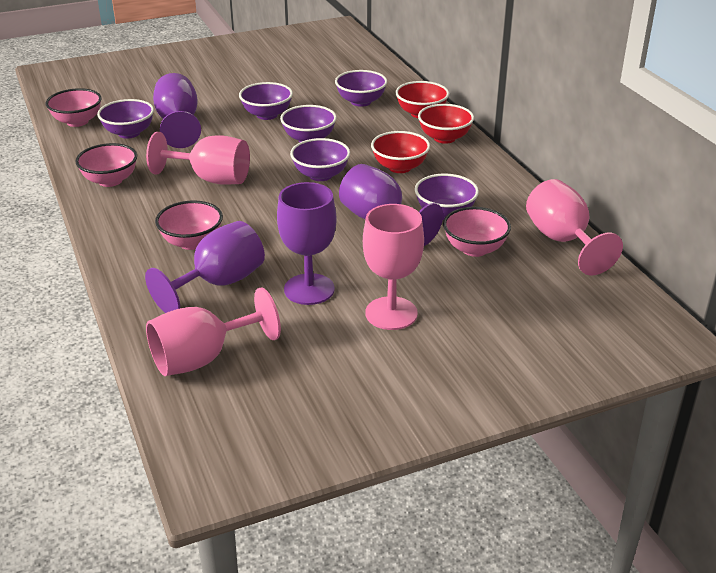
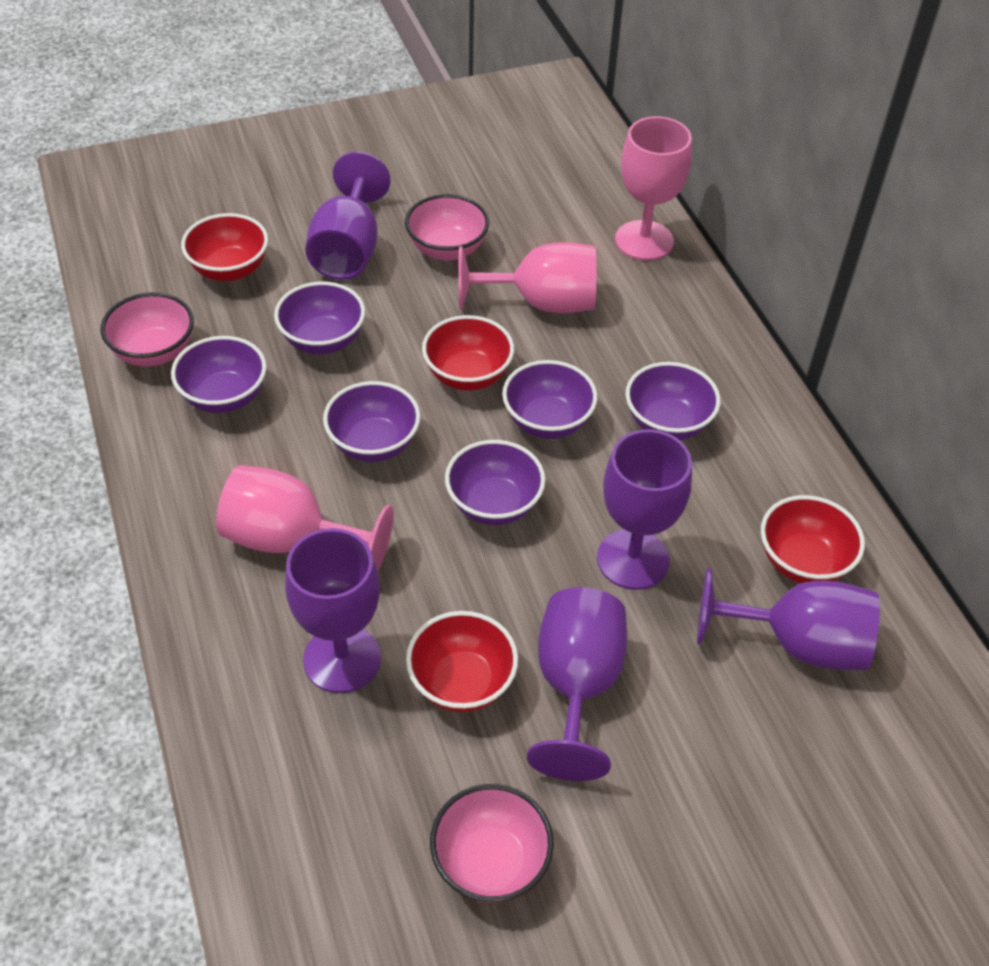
pink bowl: [46,88,102,127] [75,143,137,187] [155,200,223,250] [443,207,511,257] = 4 -> [101,292,194,367] [405,194,489,261] [430,784,554,903] = 3
pink goblet: [146,132,250,185] [146,287,281,376] [363,204,424,330] [526,179,623,275] = 4 -> [216,465,394,571] [458,242,596,313] [615,116,692,261] = 3
purple goblet: [145,221,265,313] [153,73,201,148] [277,182,337,305] [339,164,443,246] = 4 -> [285,528,381,693] [305,152,390,280] [527,587,627,781] [597,429,692,590] [697,568,880,670] = 5
red bowl: [371,131,430,173] [395,81,449,118] [418,104,474,144] = 3 -> [181,213,268,281] [406,611,518,712] [422,315,514,390] [761,495,865,583] = 4

